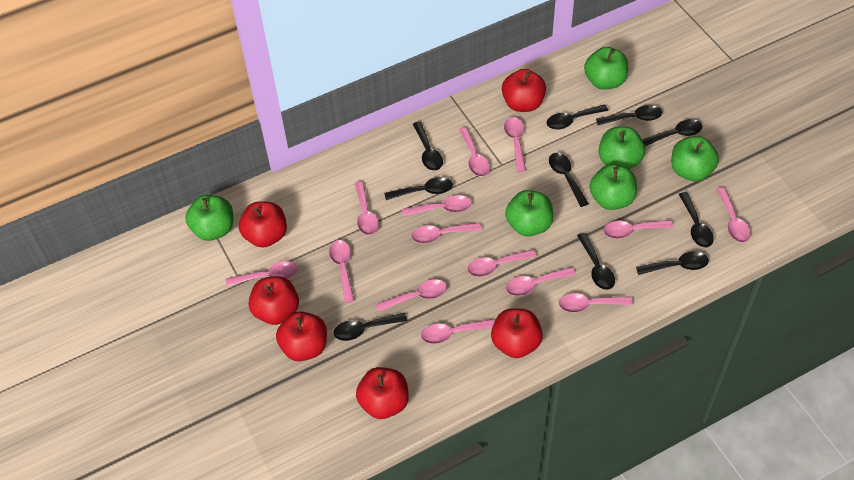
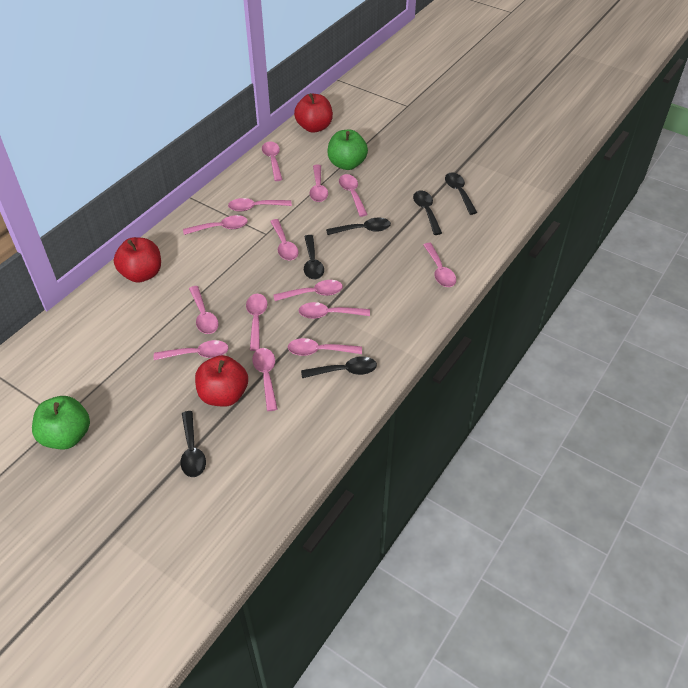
black spoon: [334,313,407,341] [384,177,453,200] [413,122,443,171] [547,104,609,130] [549,153,589,207] [577,233,615,290] [596,105,662,125] [636,251,709,275] [642,119,702,146] [679,192,714,247] = 10 -> [181,411,206,477] [301,356,377,378] [304,235,324,279] [326,218,391,235] [413,191,442,235] [445,173,477,215] = 6
green apple: [185,195,233,241] [505,190,553,237] [584,47,628,90] [590,164,637,210] [598,127,645,169] [671,136,719,181] = 6 -> [32,396,90,449] [327,129,368,170] = 2
red apple: [239,202,287,248] [249,276,299,325] [276,311,327,361] [356,367,409,419] [491,308,543,358] [502,69,546,112] = 6 -> [114,237,161,283] [195,355,248,407] [294,93,333,133] = 3

